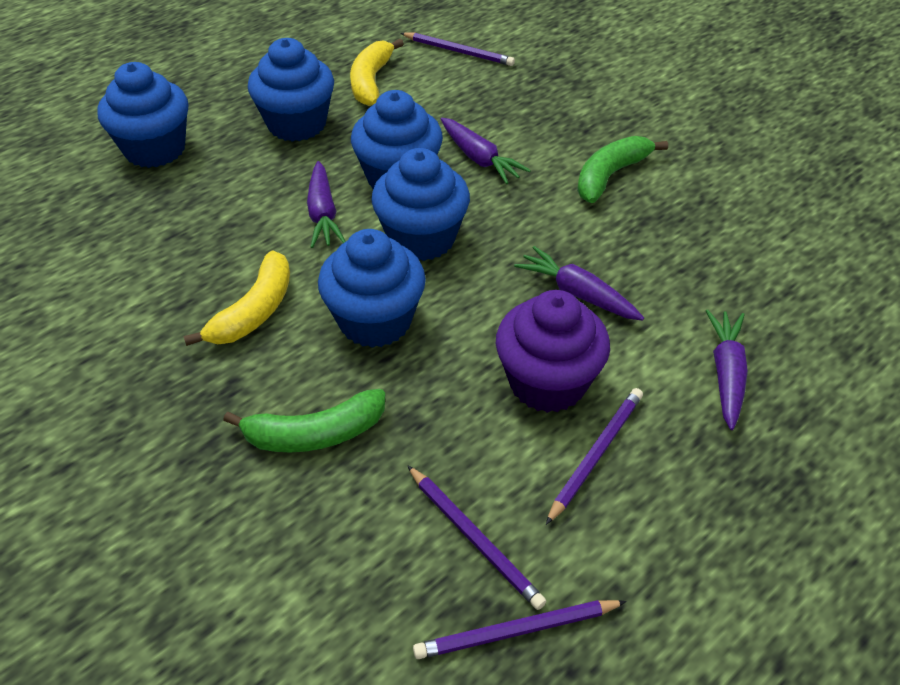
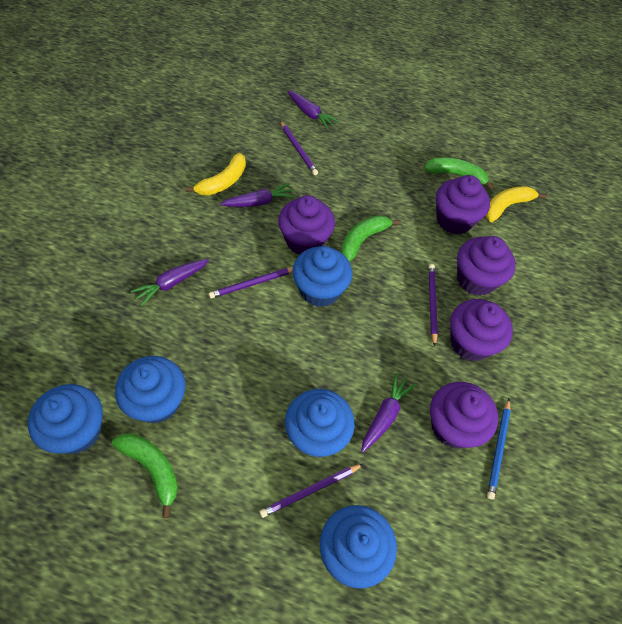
blue pencil: none = 0 -> [487,399,511,499] = 1
green banana: [223,389,385,452] [577,136,668,203] = 2 -> [112,433,178,518] [341,215,401,262] [424,157,494,190] = 3
purple cupcake: [496,290,610,413] = 1 -> [278,195,335,255] [430,382,498,448] [436,175,490,235] [450,299,513,361] [457,236,516,296] = 5

